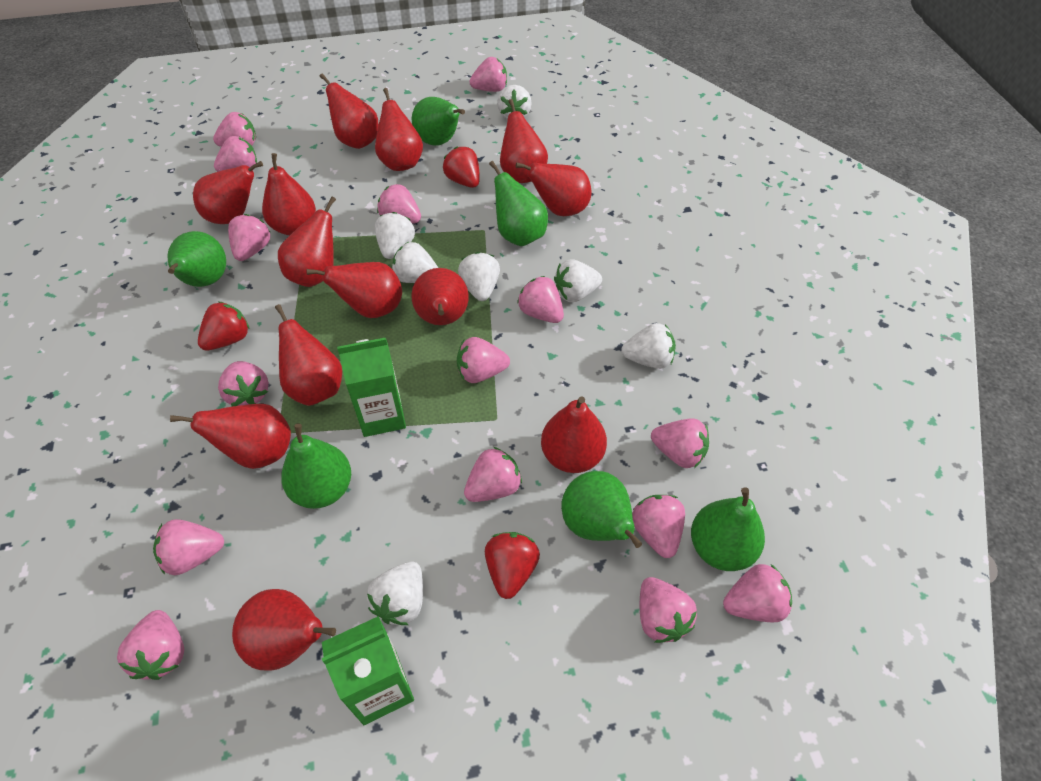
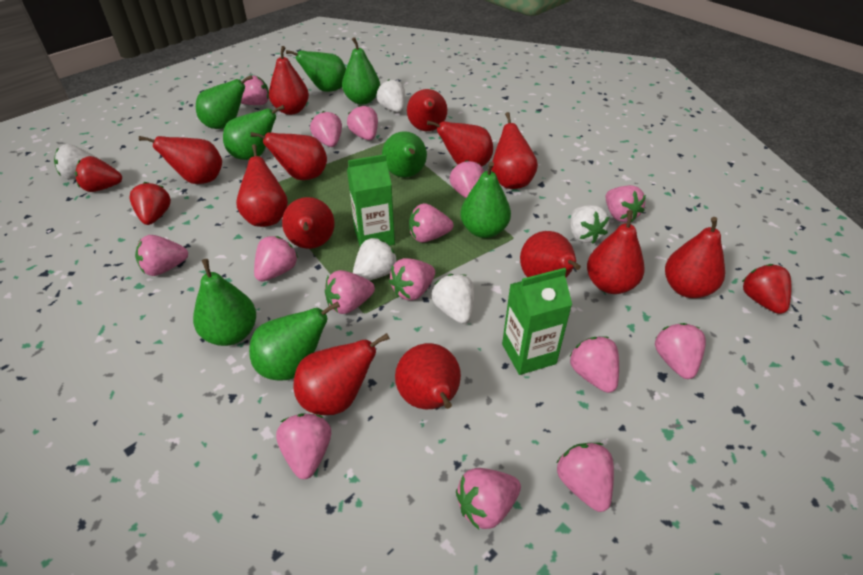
green pear: [167,231,226,287] [281,424,351,509] [412,97,465,146] [489,161,548,246] [561,471,642,548] [691,487,765,571] = 6 -> [193,259,256,346] [196,75,253,129] [223,105,285,160] [249,301,340,381] [286,50,346,92] [342,37,380,105] [382,131,427,177] [460,162,511,238] = 8
white strawberry: [367,562,423,625] [375,212,415,259] [392,242,438,283] [458,252,500,301] [497,85,532,119] [554,259,602,302] [621,323,676,369] = 7 -> [54,144,97,179] [353,238,397,280] [376,79,405,112] [432,274,474,324] [570,205,609,244] = 5

